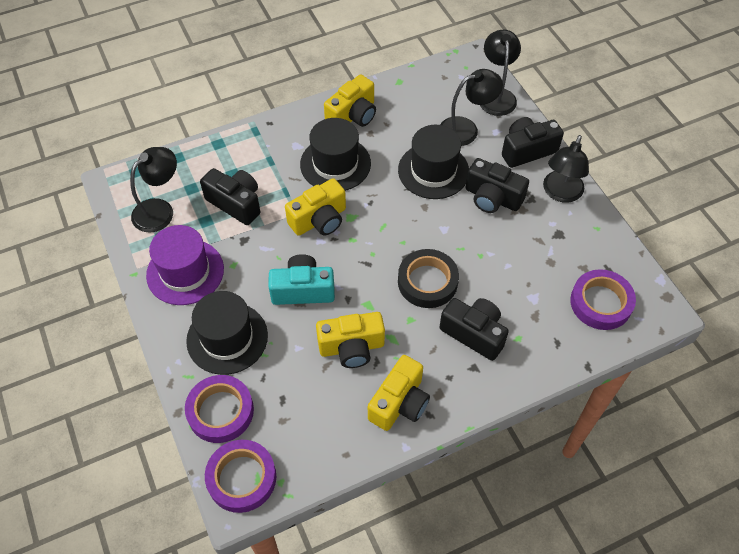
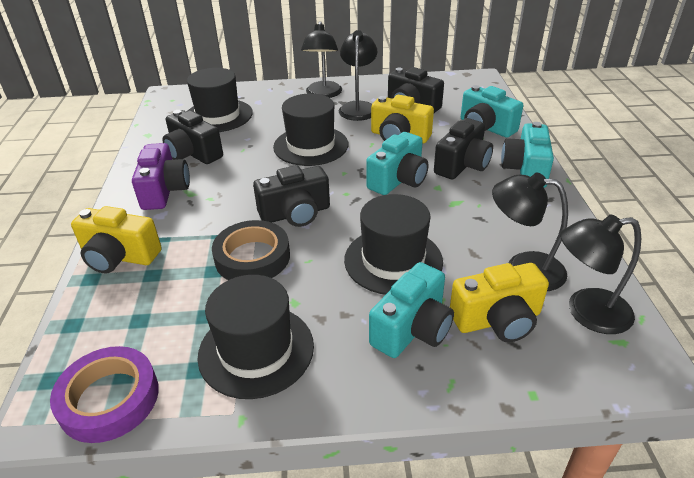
black hat: [186,291,268,375] [300,118,371,191] [398,125,469,199] = 3 -> [187,68,253,132] [197,275,314,399] [273,93,348,166] [344,194,443,295] = 4
purple camera: none = 0 -> [132,143,190,210] = 1
purple hat: [146,225,224,305] = 1 -> none = 0
purple tape: [185,375,254,443] [205,440,276,513] [570,269,636,330] = 3 -> [50,346,159,443] = 1
turquoise camera: [268,254,335,305] = 1 -> [366,132,428,195] [369,262,454,358] [461,85,523,138] [501,122,554,188] = 4
yellow camera: [285,178,346,236] [316,312,385,368] [324,75,376,127] [368,355,430,431] = 4 -> [71,206,162,273] [371,95,434,144] [450,263,549,342] = 3

